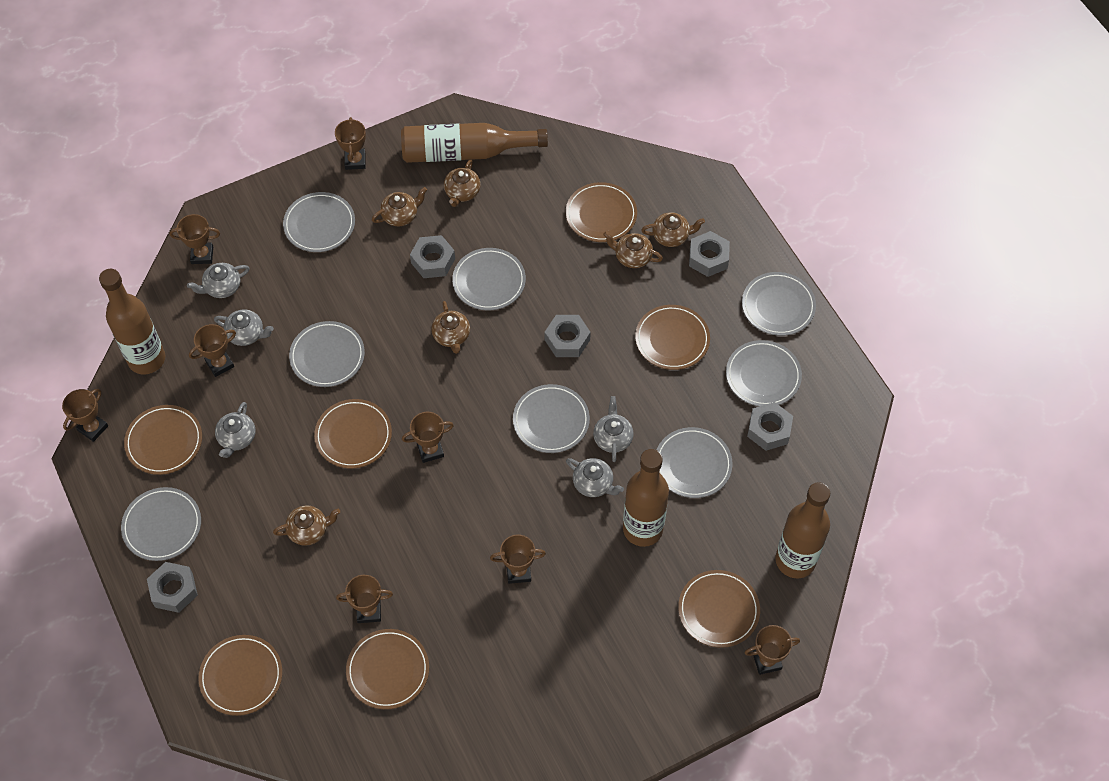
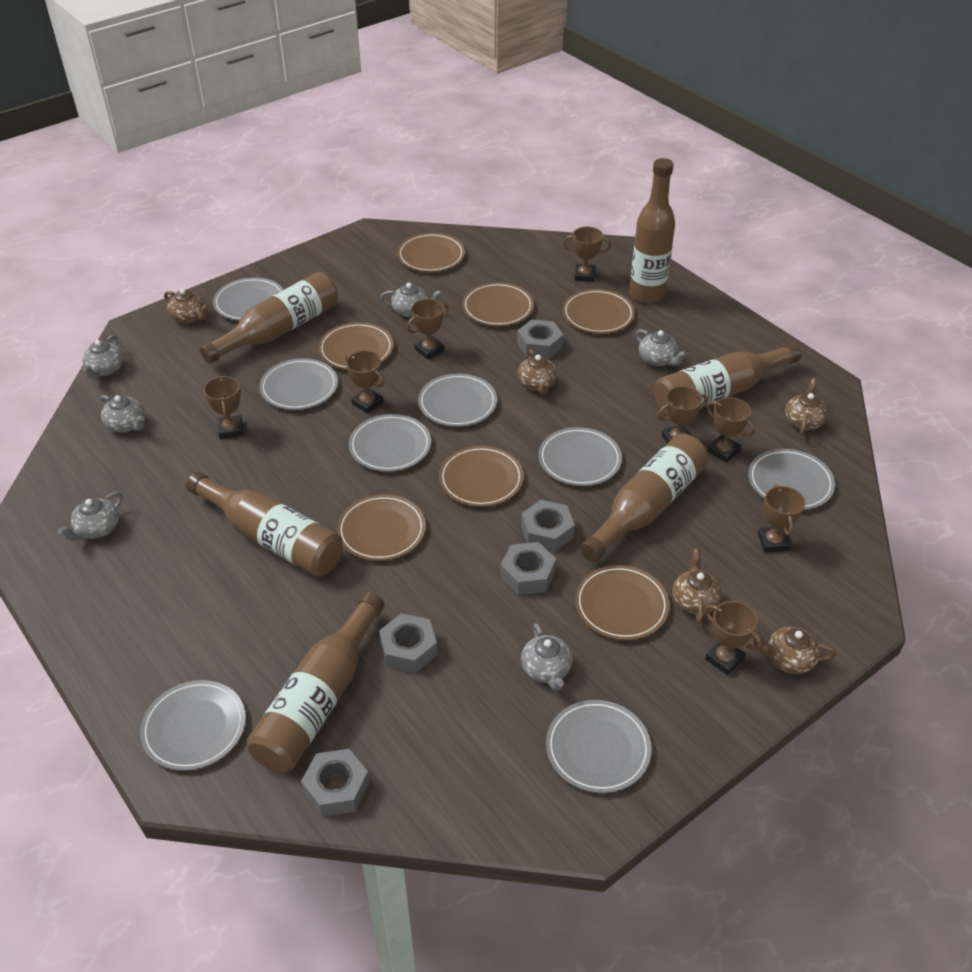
brown bottle: [99,269,165,374] [401,123,548,163] [623,449,669,547] [775,482,830,578] = 4 -> [186,472,343,577] [200,272,338,364] [247,592,385,772] [580,434,708,562] [629,158,675,303] [654,343,801,415] = 6
brown teapot: [273,506,340,546] [372,187,427,226] [431,301,470,354] [444,159,481,207] [603,231,663,268] [641,212,705,247] = 6 -> [164,289,209,324] [517,349,558,394] [672,549,722,624] [752,627,836,674] [785,378,828,435] = 5
grey teapot: [187,263,250,298] [214,310,274,346] [215,402,255,458] [566,458,624,497] [593,396,634,462] = 5 -> [58,492,123,541] [82,335,124,379] [100,395,145,433] [380,283,442,317] [521,623,572,691] [635,329,687,366] = 6

